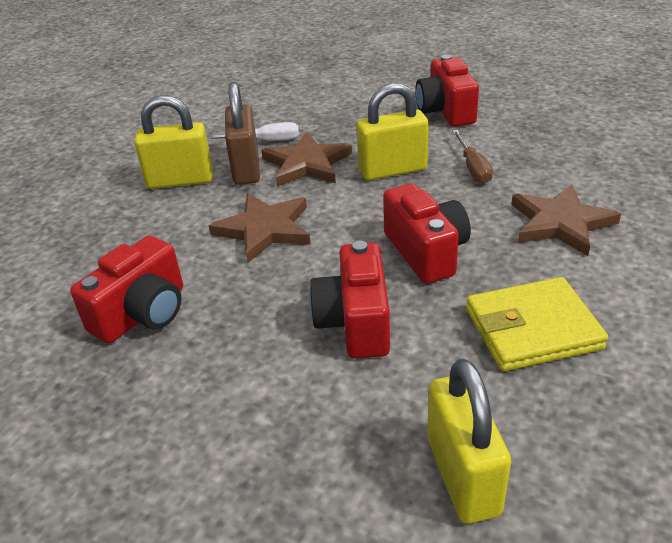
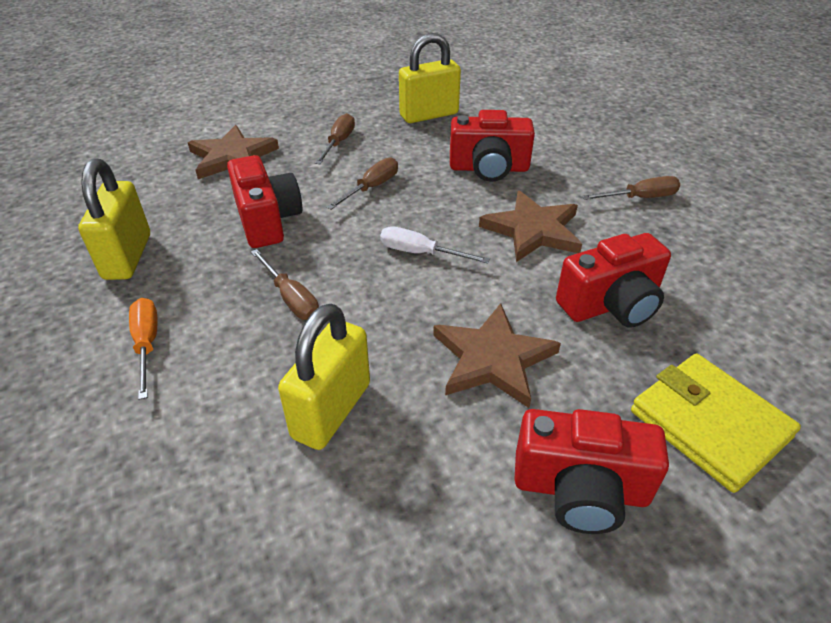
brown padlock: [225,82,260,185] = 1 -> none = 0
brown screwdriver: [452,130,493,184] = 1 -> [251,249,319,320] [315,113,355,164] [326,157,398,210] [582,176,680,200] = 4
orange screwdriver: none = 0 -> [129,298,157,400] = 1

